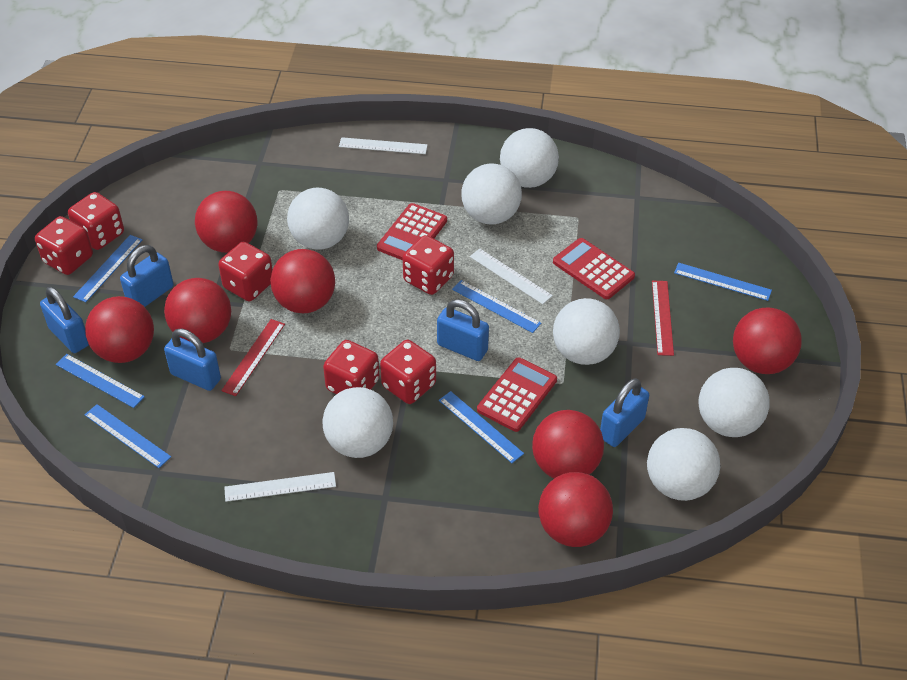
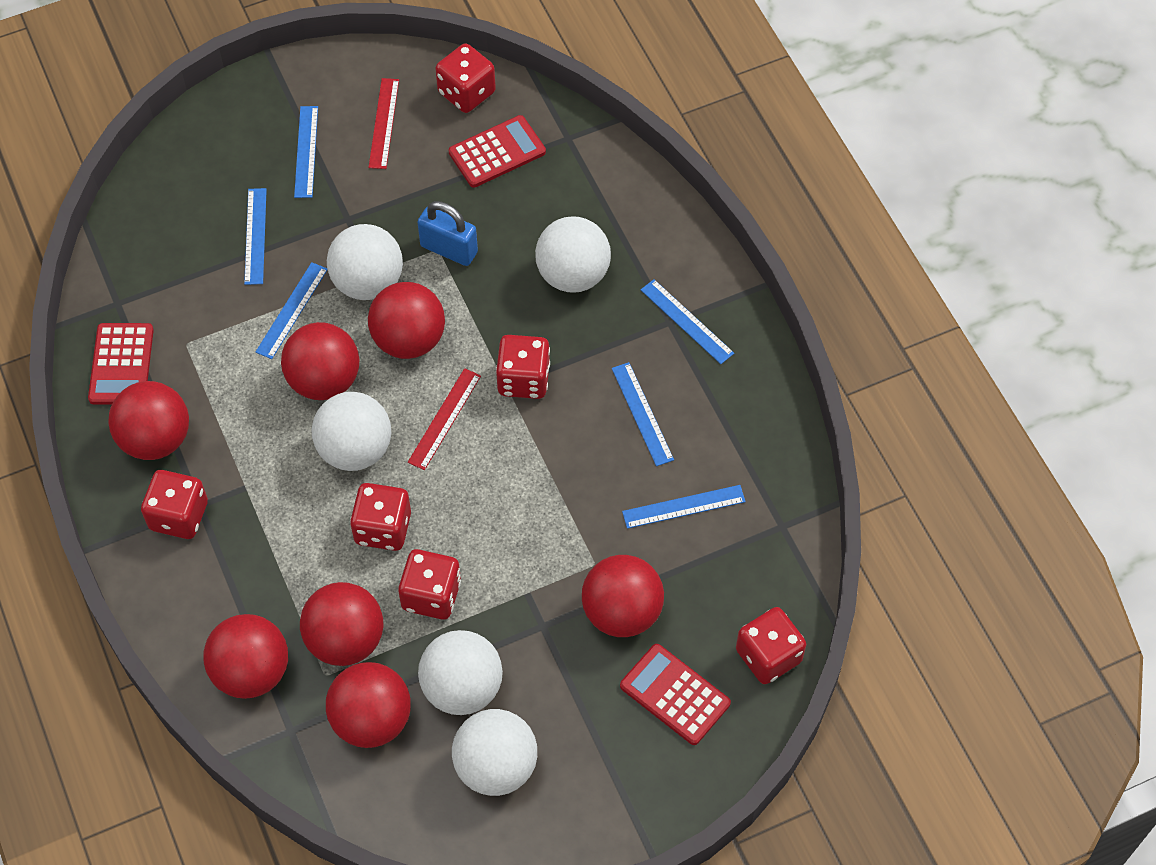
blue padlock: [40,287,89,353] [120,245,174,307] [164,329,221,391] [437,299,489,361] [600,378,649,447] = 5 -> [417,201,478,266] = 1
white ball: [287,188,349,250] [322,387,393,458] [462,163,522,225] [500,128,559,188] [553,298,620,365] [647,428,720,501] [698,368,770,437] = 7 -> [311,392,391,471] [327,224,403,300] [418,630,503,715] [452,709,537,796] [535,216,611,293] = 5
white ruler: [224,472,336,502] [339,137,428,154] [470,249,553,304] = 3 -> none = 0

